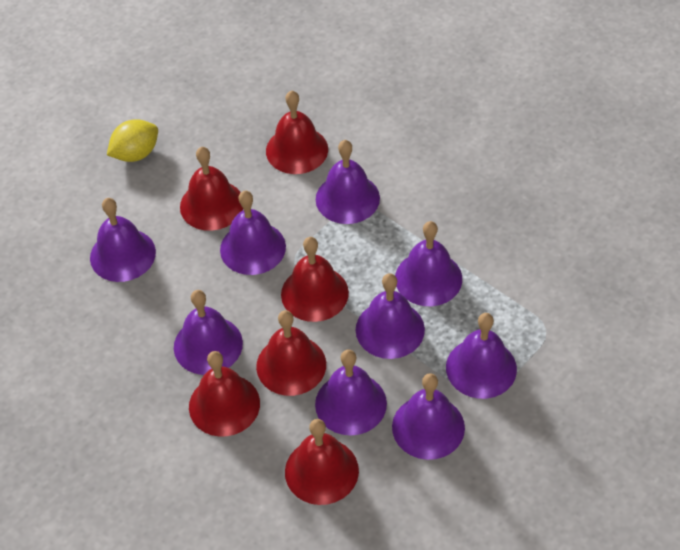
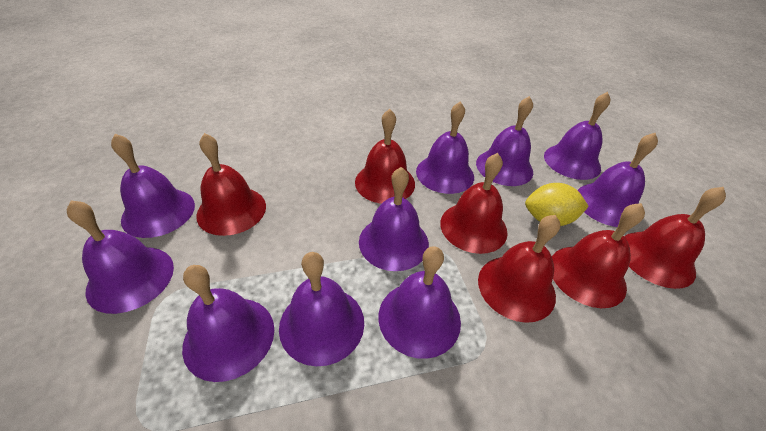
purple bell: [90,198,156,282] [174,290,243,375] [220,190,286,275] [315,350,387,436] [316,140,380,224] [355,273,425,359] [392,373,465,460] [395,221,462,306] [446,313,517,399] = 9 -> [67,201,174,314] [111,134,195,238] [182,265,274,382] [279,252,364,366] [359,167,429,271] [379,246,461,359] [416,101,474,194] [476,96,533,186] [544,92,610,180] [578,133,658,227] = 10

